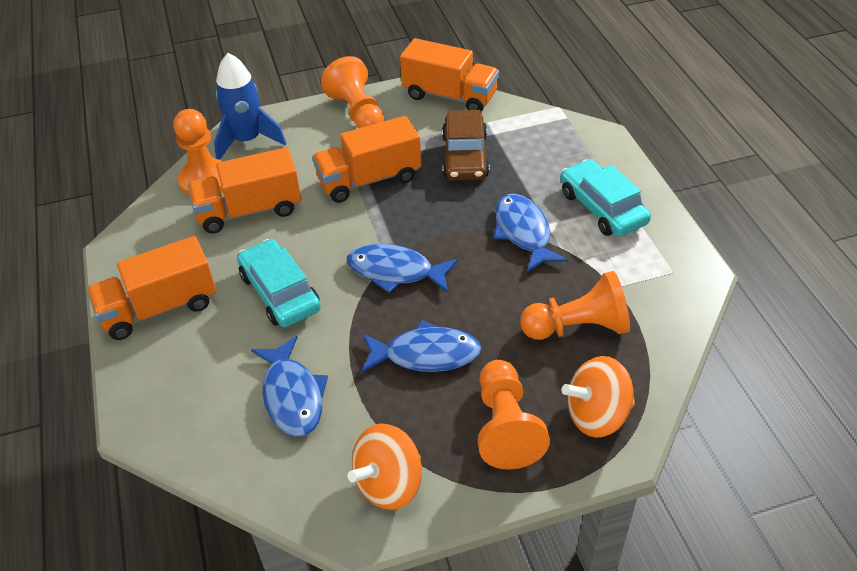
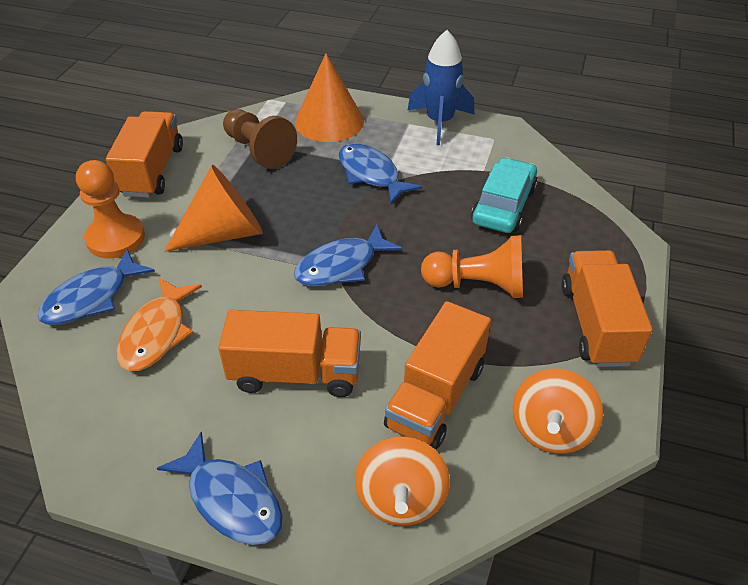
brown car: [442,110,490,181] = 1 -> none = 0
brown pawn: none = 0 -> [223,109,297,169] = 1
orange cone: none = 0 -> [164,165,263,252] [295,54,364,142] = 2
orange fish: none = 0 -> [116,277,202,371] = 1
orange pawn: [173,109,223,197] [321,56,384,128] [478,360,550,470] [520,271,630,340] = 4 -> [76,160,145,258] [421,235,523,298] = 2
turquoise car: [237,239,321,327] [560,159,651,237] = 2 -> [471,157,538,233] = 1

